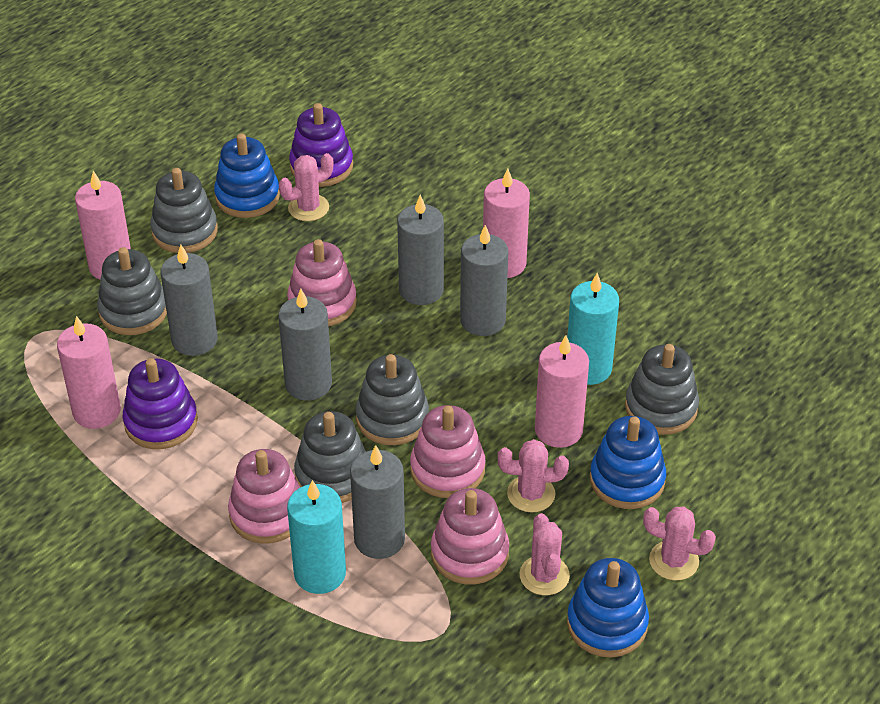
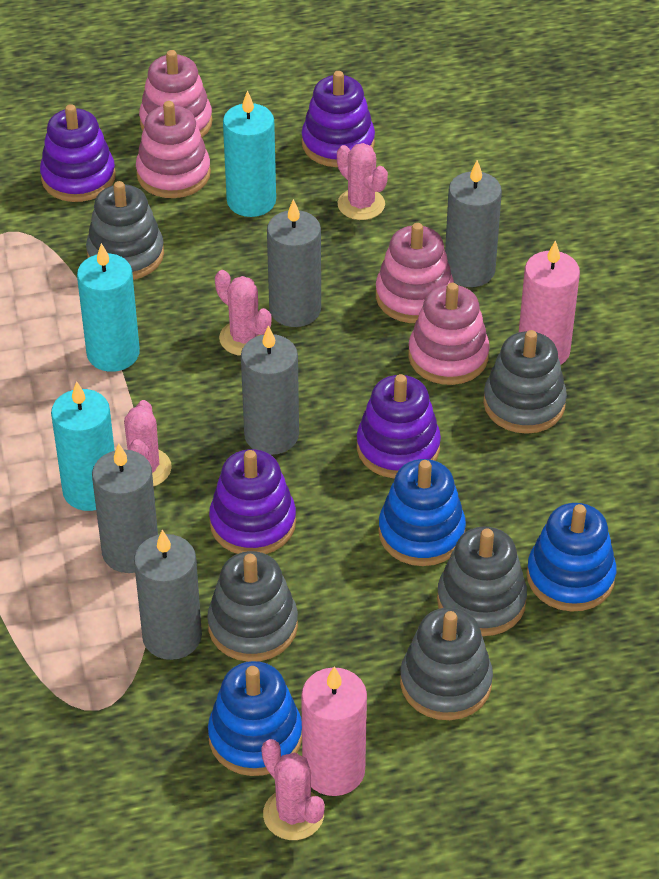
pink candle: [57,316,121,429] [75,171,131,280] [483,168,530,278] [535,335,589,448] = 4 -> [301,666,367,796] [519,240,580,365] = 2
purple stacking toy: [122,358,198,449] [289,103,353,187] = 2 -> [40,104,116,202] [209,449,296,554] [302,71,375,167] [357,374,441,478] = 4
turquoise candle: [287,480,346,594] [567,273,619,385] = 2 -> [51,381,115,511] [77,243,140,372] [223,90,276,217] = 3

